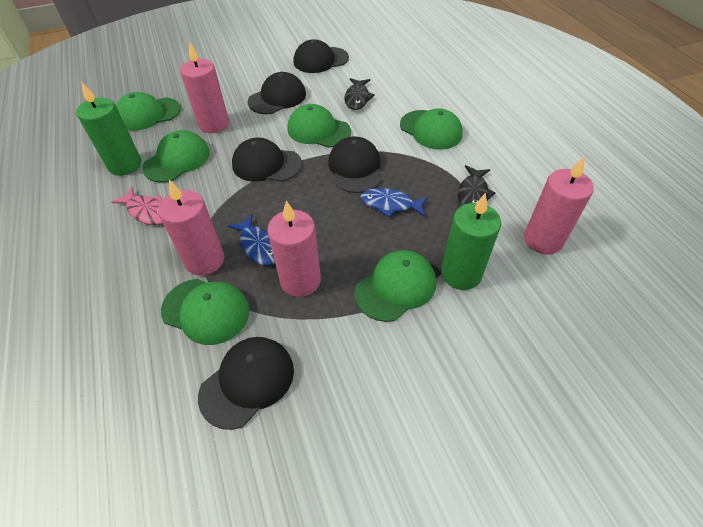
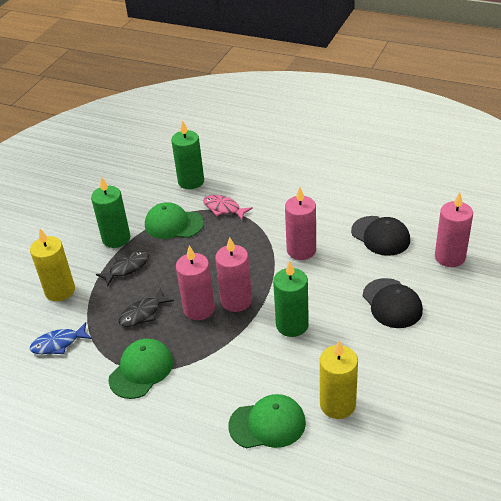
black cap: [198,337,294,430] [232,138,302,182] [247,72,306,114] [293,39,349,73] [328,137,381,193] = 5 -> [351,216,410,256] [363,278,423,328] = 2
blue fish: [228,214,275,266] [361,188,428,217] = 2 -> [30,322,92,354] = 1
green candle: [76,82,142,176] [441,193,501,290] = 2 -> [91,176,130,248] [171,120,204,189] [273,261,309,337] = 3
green cap: [116,92,181,131] [142,130,210,182] [161,279,250,345] [287,104,351,148] [355,250,436,322] [400,108,463,150] = 6 -> [108,339,173,399] [145,202,204,239] [228,394,306,448] = 3
yellow candle: none = 0 -> [30,229,75,301] [320,340,358,419] = 2

